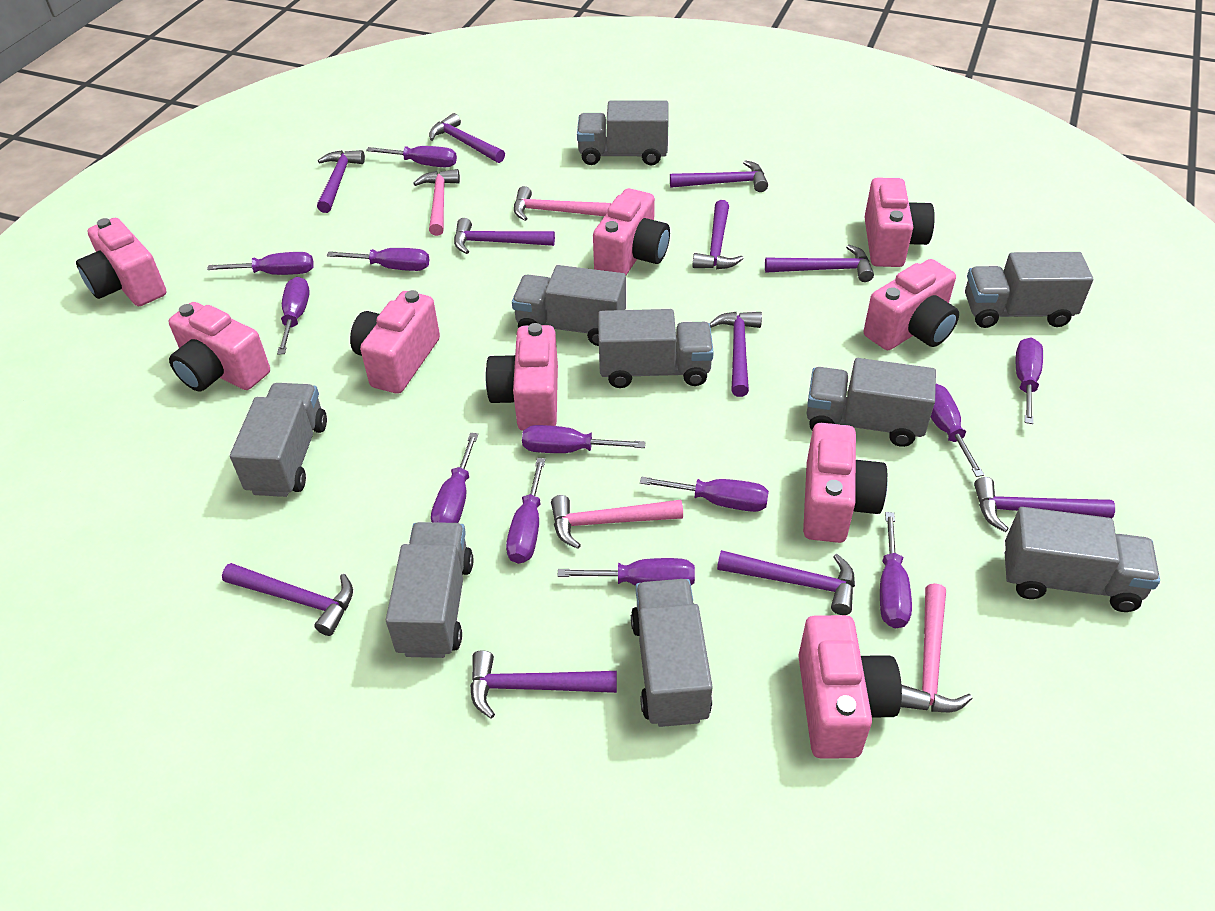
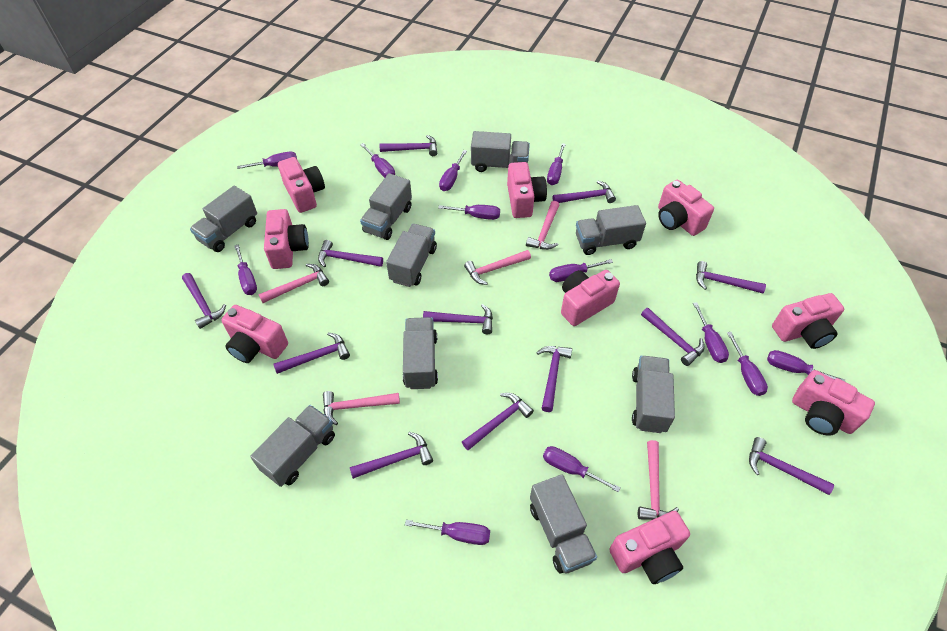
pink hammer: [413,169,460,236] [514,186,611,221] [551,495,683,549] [901,583,973,712] = 4 -> [258,264,329,303] [323,391,400,425] [464,250,531,285] [526,201,559,250] [638,440,679,520] = 5
purple hammer: [222,563,353,636] [317,150,365,213] [429,113,505,163] [454,218,555,254] [470,650,617,719] [670,160,768,192] [693,200,744,269] [709,312,762,397] [717,550,855,615] [765,245,874,282] [974,477,1115,532] = 11 -> [182,273,226,329] [274,332,350,374] [318,240,383,267] [350,432,433,479] [379,135,437,156] [423,304,493,334] [462,393,534,450] [536,346,572,412] [553,180,616,203] [641,308,705,366] [696,261,766,293] [749,437,834,495] = 12

